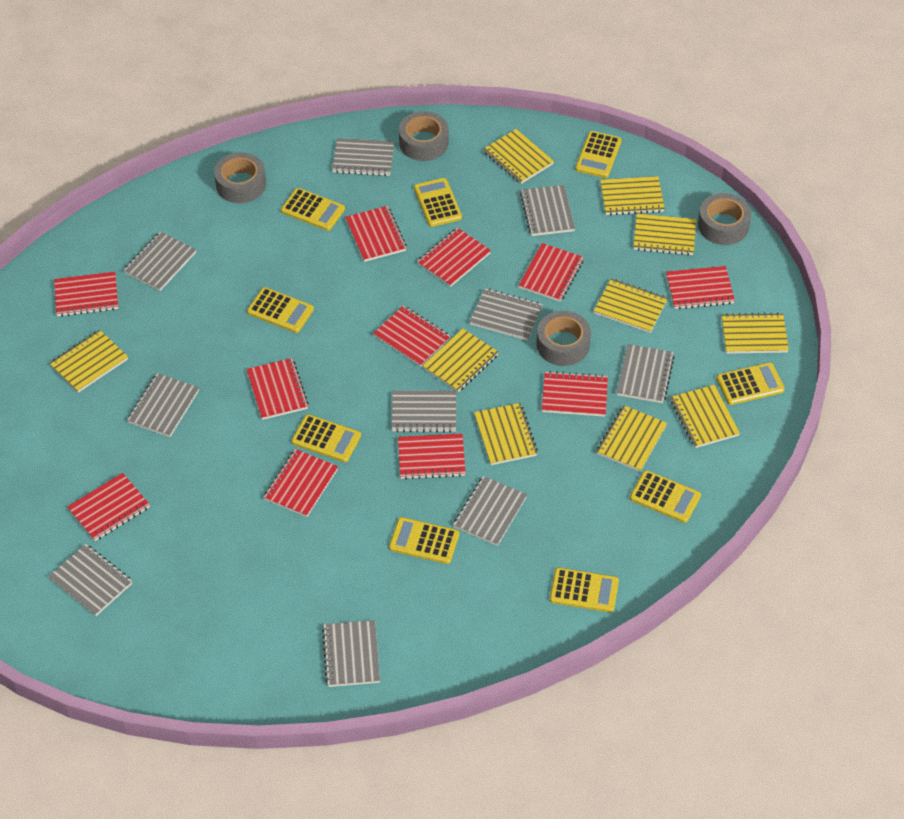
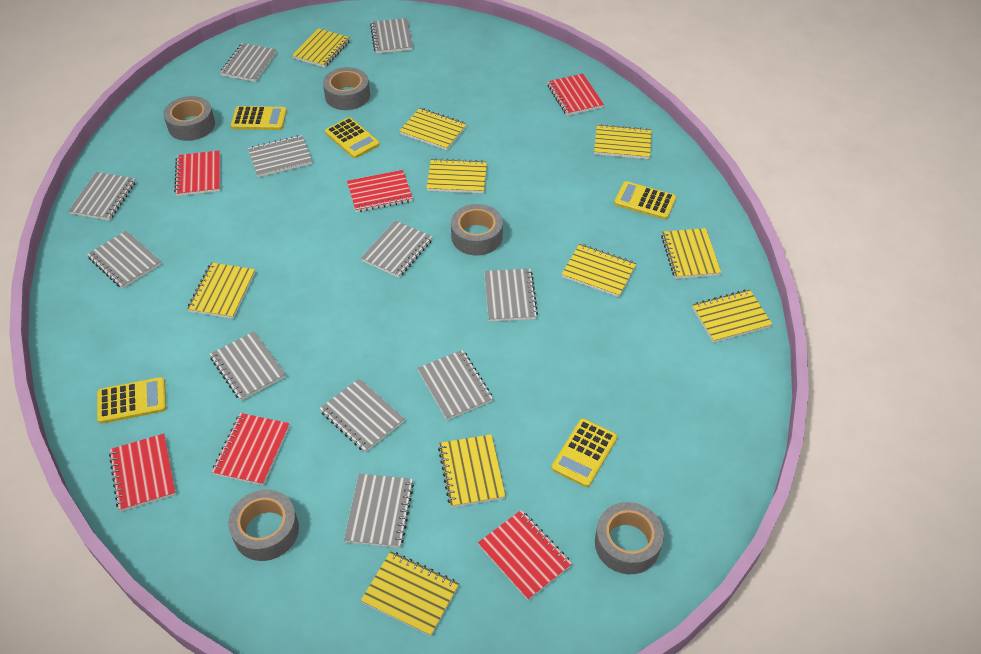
grey notebook: [49,544,132,616] [124,232,196,291] [127,373,199,437] [322,620,380,687] [332,138,394,176] [392,390,456,432] [453,476,527,546] [470,289,543,341] [520,185,575,236] [617,344,675,403] = 10 -> [68,172,136,221] [87,231,161,289] [210,331,286,401] [220,43,277,82] [248,135,313,177] [320,378,405,452] [344,474,414,548] [361,220,432,278] [370,18,413,54] [417,350,493,420] [484,269,538,322] = 11
grey tape: [214,152,266,203] [399,111,448,161] [536,311,591,366] [698,193,751,245] = 4 -> [163,96,215,141] [228,490,299,561] [323,67,370,110] [451,204,503,256] [595,502,664,574] = 5
red notebook: [54,272,118,317] [67,473,150,541] [246,358,309,420] [264,449,338,517] [345,206,406,262] [373,306,451,367] [398,434,466,479] [417,228,491,287] [519,243,584,302] [542,371,608,417] [666,266,735,309] = 11 -> [109,434,176,511] [174,150,220,196] [212,413,290,485] [347,170,413,212] [478,510,572,600] [547,74,604,116] = 6
yellow calculator: [247,287,314,333] [281,188,345,231] [292,414,361,462] [389,517,459,564] [414,178,462,227] [550,567,619,612] [575,131,622,178] [630,470,701,523] [716,362,785,405] = 9 -> [97,377,166,424] [231,106,287,130] [325,117,380,158] [552,418,617,487] [614,181,676,220] = 5

